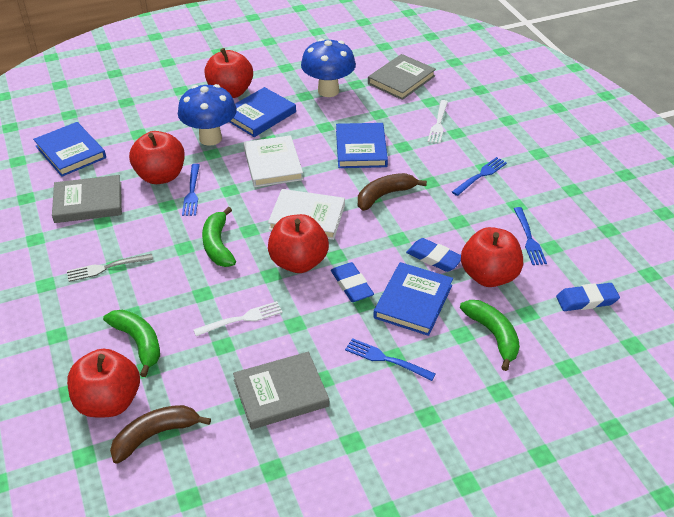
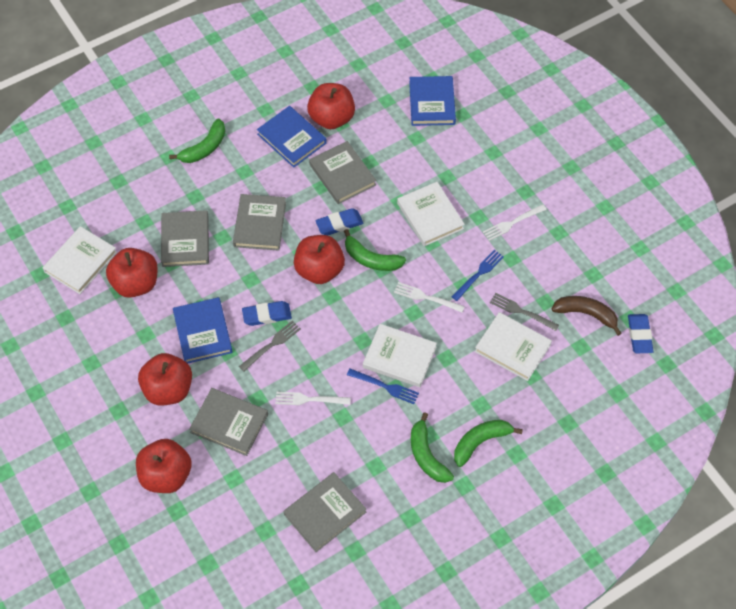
blue book: [33,122,106,177] [229,87,296,137] [336,123,388,168] [373,262,453,336] = 4 -> [173,297,233,364] [257,106,327,168] [409,76,456,126] = 3
blue fork: [182,164,200,216] [345,338,436,381] [452,157,507,196] [514,207,547,265] = 4 -> [347,369,419,404] [451,250,504,301] = 2
blue mushroom: [178,84,237,146] [301,39,356,97] = 2 -> none = 0
brown banana: [110,405,211,463] [358,173,427,211] = 2 -> [552,296,622,336] = 1
green banana: [103,310,160,377] [202,207,236,267] [460,300,520,371] = 3 -> [169,118,225,163] [344,229,406,271] [411,412,454,483] [454,420,523,467] = 4
grey book: [52,175,122,223] [233,352,329,430] [368,54,436,100] = 3 -> [161,210,209,267] [189,388,268,456] [233,194,286,251] [284,472,366,552] [309,141,376,204] = 5
grey fork: [67,254,153,282] = 1 -> [239,321,301,371] [490,293,559,331] = 2
white book: [243,135,303,187] [268,189,345,240] = 2 -> [43,226,117,294] [363,324,437,387] [397,182,465,246] [475,312,552,381] = 4
white fork: [193,301,283,336] [428,100,448,144] = 2 -> [275,392,351,405] [394,282,465,312] [483,204,547,241] = 3

